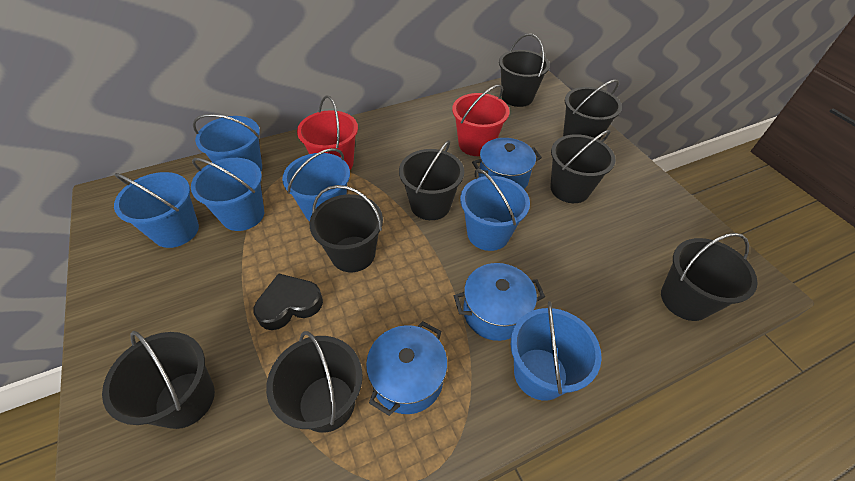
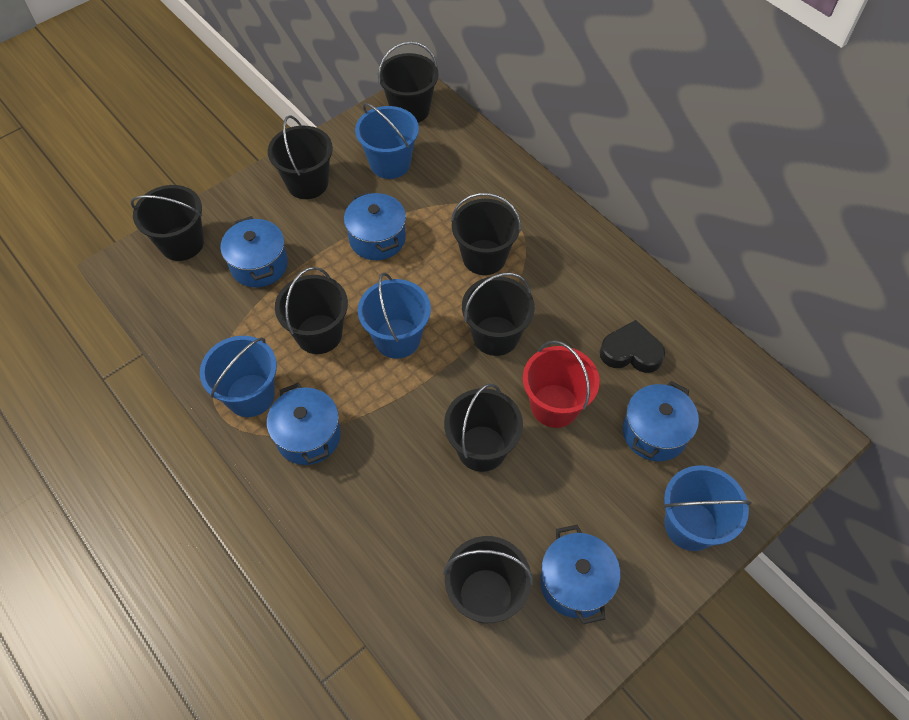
blue bucket: [114,172,199,248] [191,158,264,231] [193,114,262,171] [282,148,350,221] [460,169,530,251] [511,301,602,401] = 6 -> [200,336,277,417] [355,103,419,179] [358,273,431,359] [663,465,752,551] = 4
blue pot: [366,321,447,416] [454,263,545,341] [472,138,542,189] = 3 -> [220,216,288,287] [267,383,341,465] [344,191,406,260] [540,525,620,624] [623,381,699,461] = 5
red bucket: [297,95,358,170] [452,84,509,156] = 2 -> [523,340,600,428] = 1

